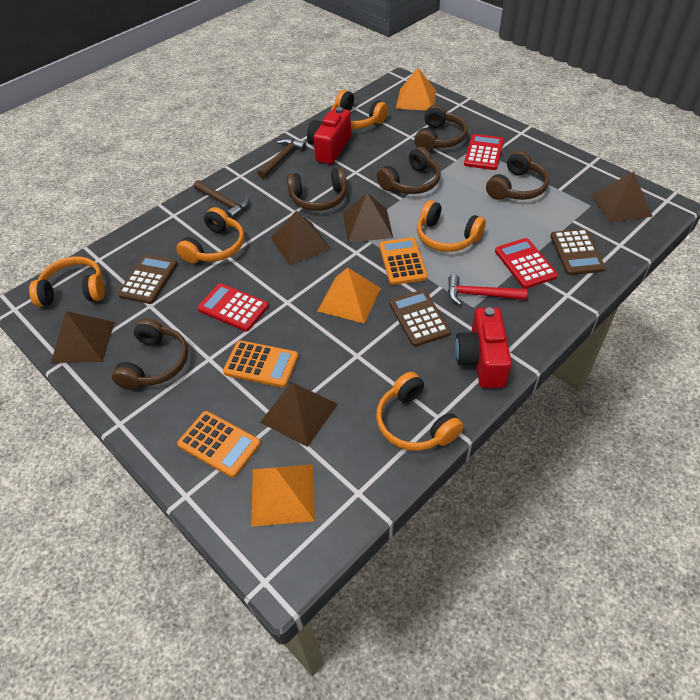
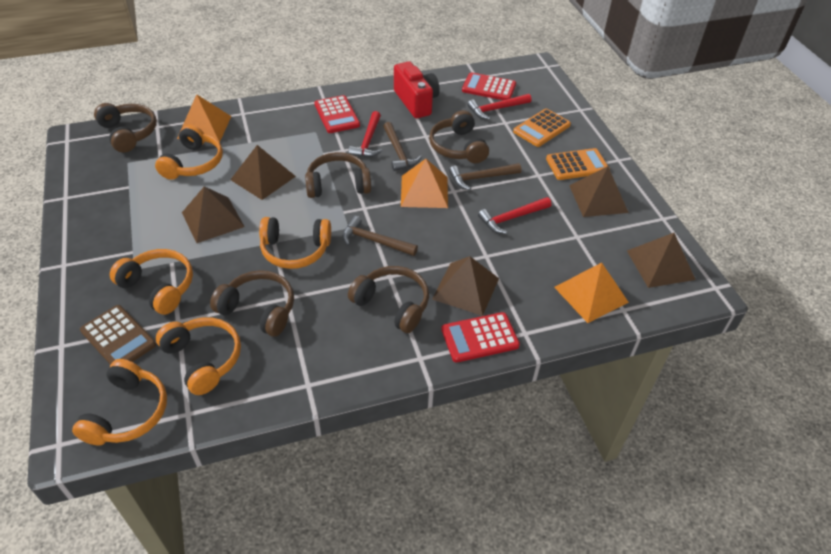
brown calculator: [118,255,178,304] [389,290,451,347] [550,229,606,275] = 3 -> [80,305,156,365] = 1
brown hammer: [194,180,249,219] [258,138,306,179] = 2 -> [342,216,418,256] [383,122,422,171] [449,163,521,190] = 3
orange calculator: [177,411,261,478] [223,340,299,388] [379,237,428,285] = 3 -> [513,109,571,147] [546,148,610,180] = 2
red camera: [307,107,351,164] [455,307,512,388] = 2 -> [394,61,440,118] = 1
red hammer: [448,275,527,305] = 1 -> [348,111,382,157] [467,94,532,120] [478,197,551,234] = 3

